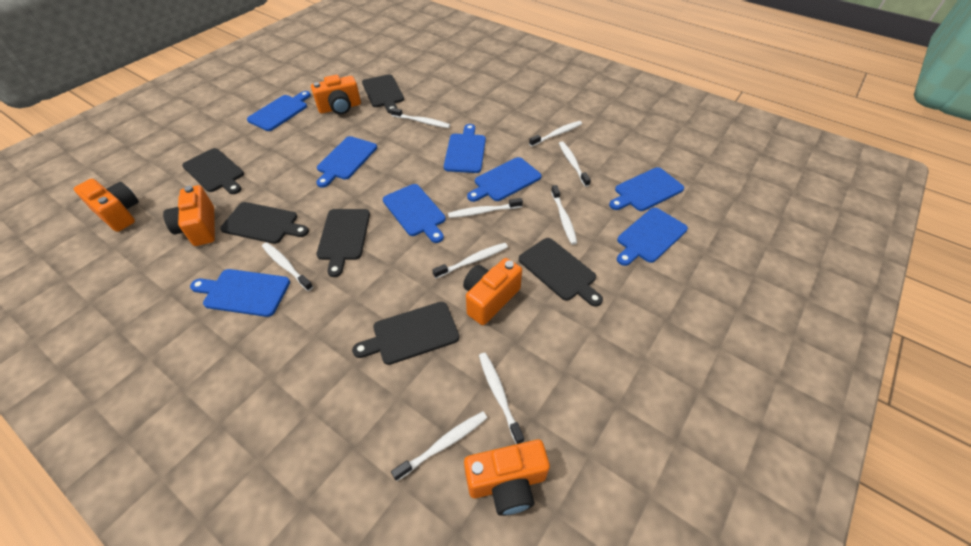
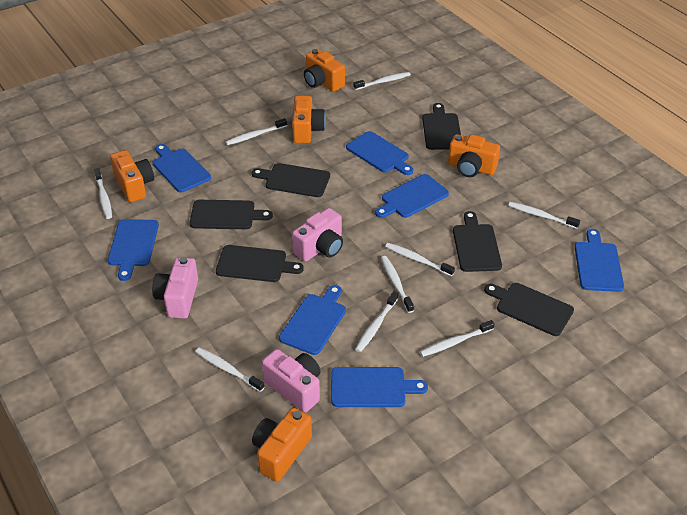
blue cutting board: [190,269,290,317] [247,91,311,131] [316,136,377,188] [383,184,446,243] [444,124,486,173] [467,157,542,202] [609,167,684,211] [617,207,688,266] = 8 -> [108,219,159,281] [153,144,211,193] [279,285,346,355] [331,367,428,407] [346,131,413,175] [375,174,449,218] [575,229,624,292] = 7
pink camera: none = 0 -> [152,257,198,319] [262,349,320,412] [292,208,343,261] = 3

